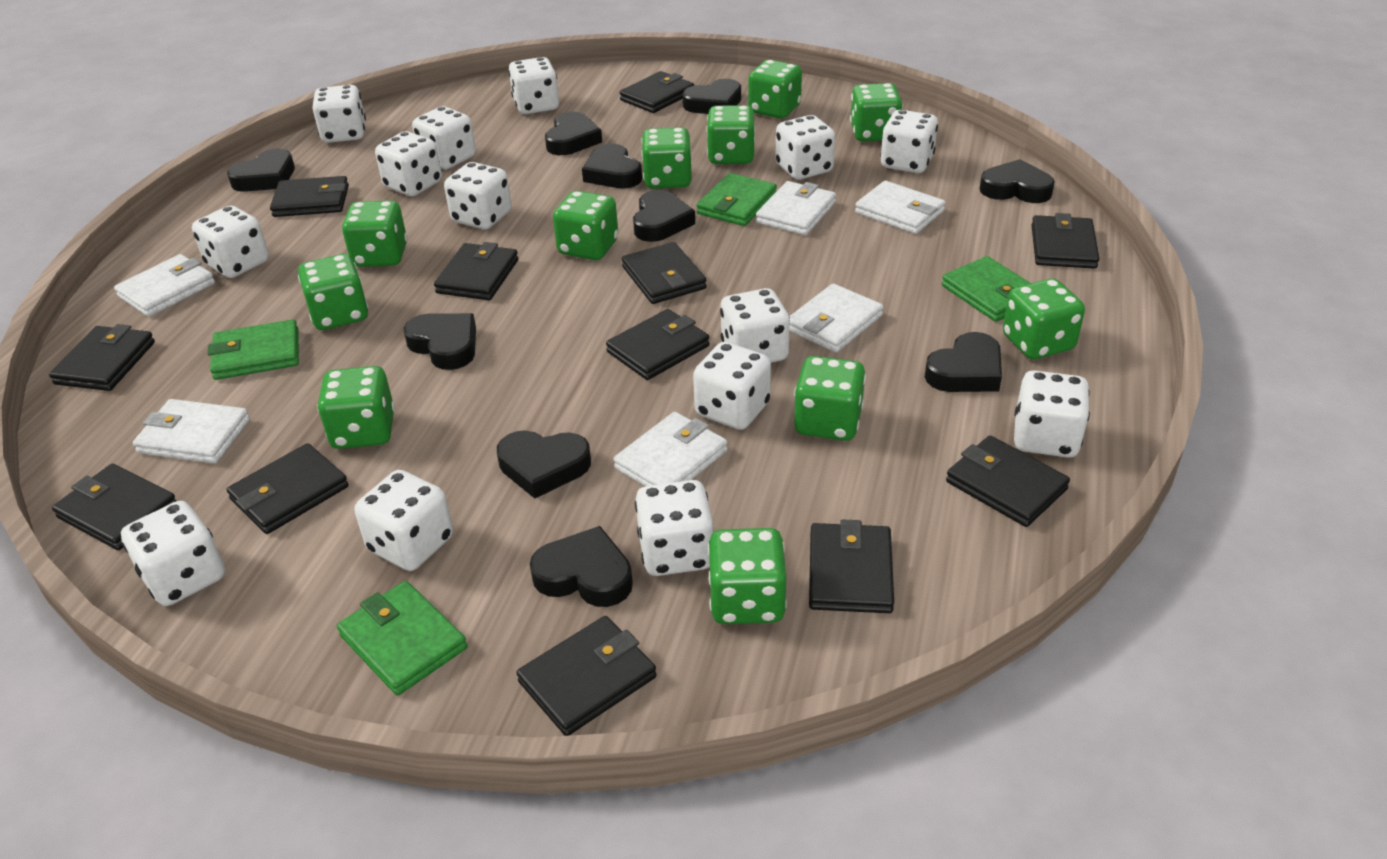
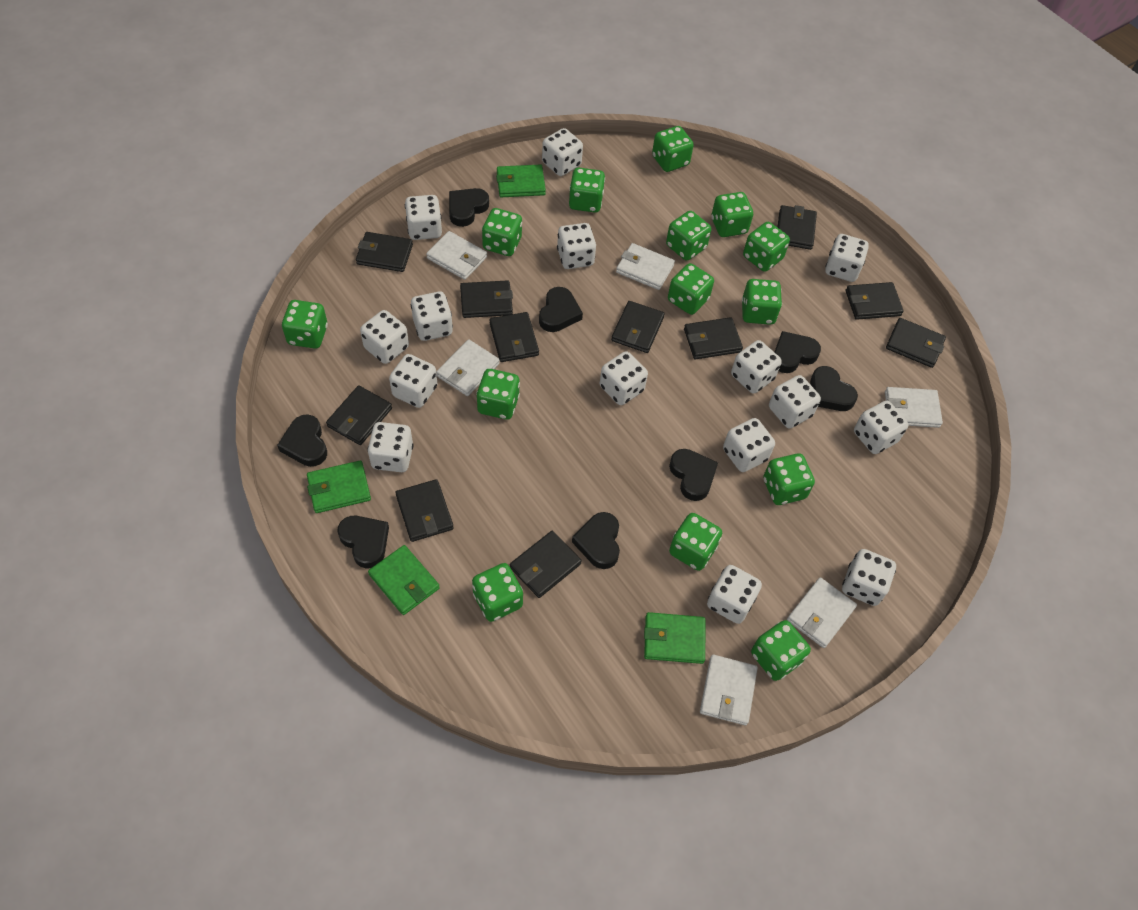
black heart: [227,149,295,192] [404,313,476,370] [497,430,591,499] [530,526,633,607] [545,112,602,155] [582,144,642,189] [633,190,695,242] [682,79,741,114] [925,332,1002,392] [980,159,1055,203] = 10 -> [277,414,327,467] [337,516,389,569] [449,188,489,227] [539,287,583,332] [572,512,620,569] [669,449,718,501] [775,331,821,373] [810,366,858,411] = 8
black wallet: [49,324,155,391] [52,464,177,550] [227,443,349,534] [270,176,349,217] [434,242,518,300] [517,616,657,736] [606,309,710,380] [619,71,694,113] [622,242,707,304] [809,519,894,613] [946,436,1070,527] [1031,213,1099,269] = 12 -> [326,385,392,445] [356,232,413,272] [395,479,454,542] [460,280,513,318] [489,312,539,362] [510,531,582,598] [611,301,665,353] [684,317,743,359] [777,205,817,250] [846,282,904,320] [886,318,946,368] = 11
green dice: [298,254,368,330] [317,366,395,449] [342,201,407,267] [553,191,618,260] [641,127,692,189] [706,105,755,164] [708,528,787,624] [748,60,802,118] [794,356,866,441] [850,83,903,142] [1003,279,1085,359] = 11 -> [282,300,328,349] [472,563,523,622] [476,369,520,420] [482,208,522,256] [569,168,605,213] [652,126,694,172] [666,211,711,260] [668,263,714,315] [669,513,722,571] [711,192,753,237] [742,279,782,325] [743,222,790,272] [751,620,811,681] [763,453,815,505] = 14
white dice: [121,501,225,606] [192,206,269,278] [312,85,366,143] [355,470,453,571] [375,131,442,196] [412,106,476,169] [444,162,512,229] [508,57,559,114] [635,480,714,576] [693,342,771,430] [720,288,790,363] [775,115,835,180] [880,110,938,173] [1014,370,1090,458] = 14 -> [360,310,409,364] [367,422,413,472] [389,354,438,408] [405,195,442,240] [411,291,453,341] [542,128,583,176] [557,223,596,269] [600,351,648,405] [707,565,762,624] [723,418,775,472] [731,340,782,393] [769,375,821,429] [825,234,869,282] [842,549,896,606] [854,401,909,454] = 15

